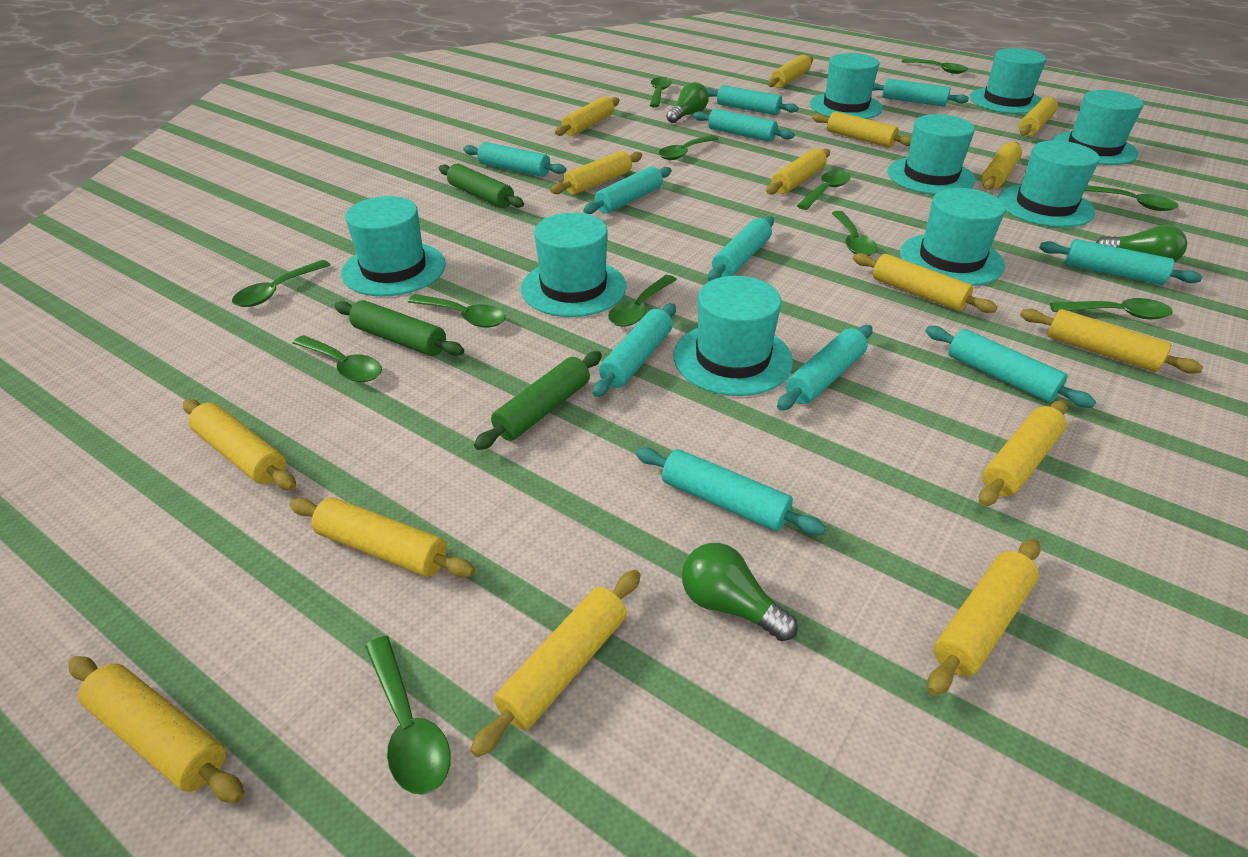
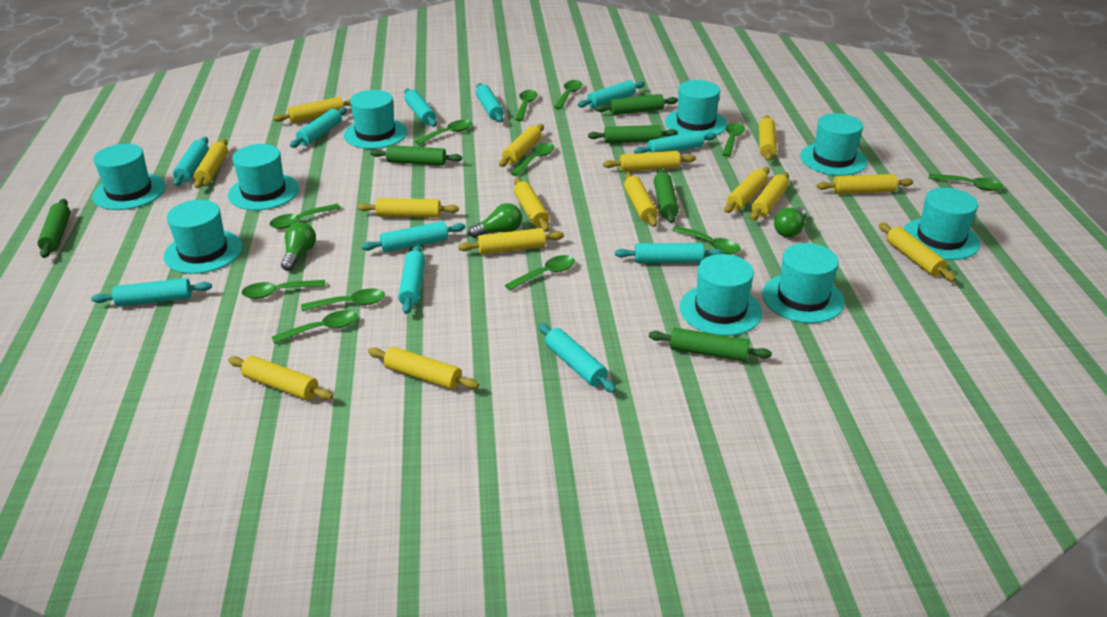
green rolling pin: [335,300,464,356] [439,164,524,208] [474,351,602,450] = 3 -> [37,199,71,258] [370,145,462,166] [588,125,678,143] [595,94,678,115] [649,328,772,361] [654,169,679,223] = 6

